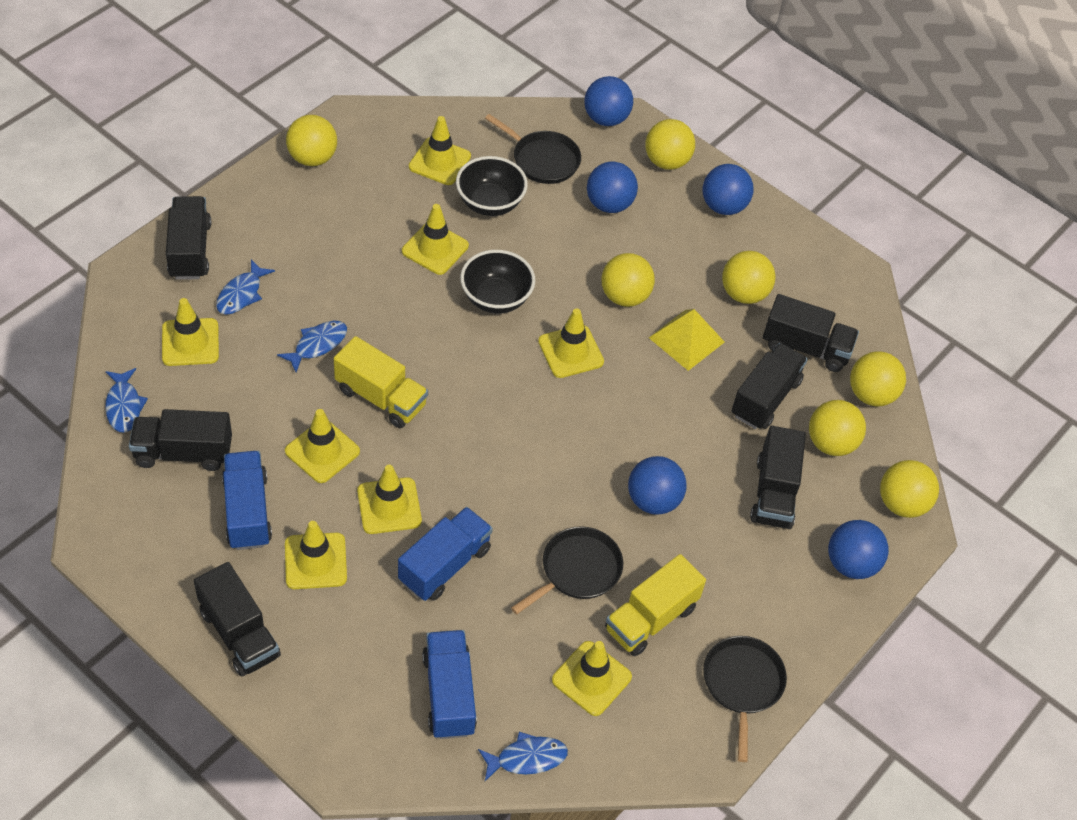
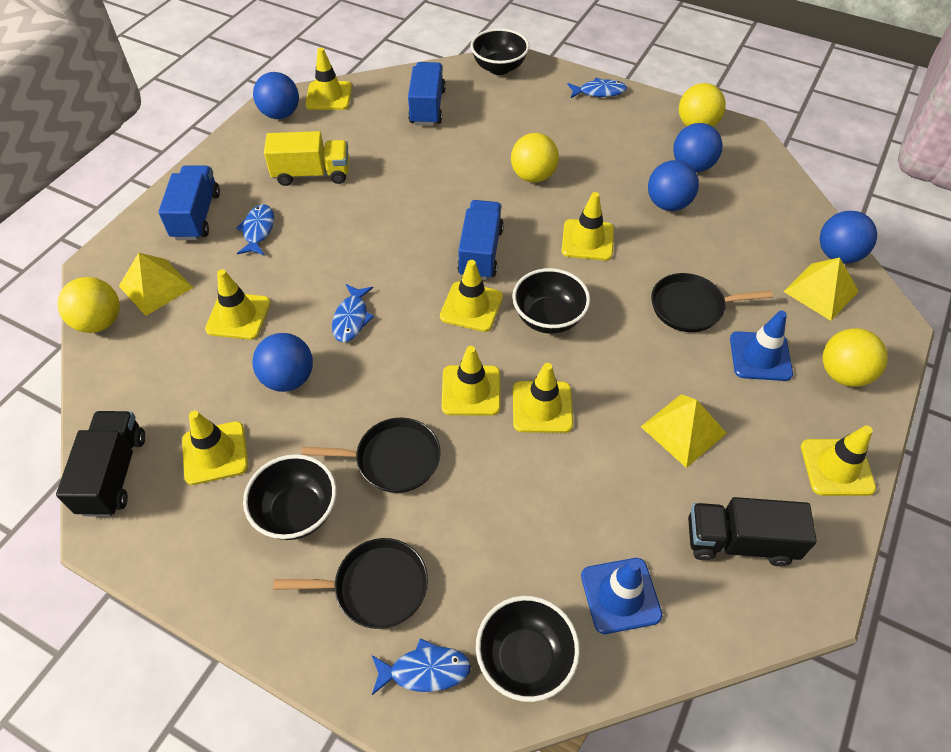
black bowl: [456,156,528,216] [460,250,535,314] = 2 -> [243,454,337,540] [470,28,529,75] [476,596,580,702] [512,268,590,334] = 4
black truck: [129,409,232,471] [166,196,211,280] [194,562,281,676] [732,343,808,429] [750,426,806,529] [763,294,859,372] = 6 -> [56,411,145,517] [688,497,817,566] = 2
blue traffic cone: none = 0 -> [581,558,663,634] [730,311,793,381] = 2
yellow ball: [286,115,337,166] [601,253,655,307] [646,119,695,170] [722,251,776,304] [809,400,866,456] [850,351,906,406] [880,460,939,518] = 7 -> [57,277,120,333] [511,133,559,183] [679,83,726,127] [823,328,888,387] = 4
yellow pyramid: [649,309,724,371] = 1 -> [119,253,193,316] [640,394,727,468] [783,258,859,321] = 3
yellow truck: [334,336,428,428] [605,554,706,656] = 2 -> [264,131,349,186] = 1

